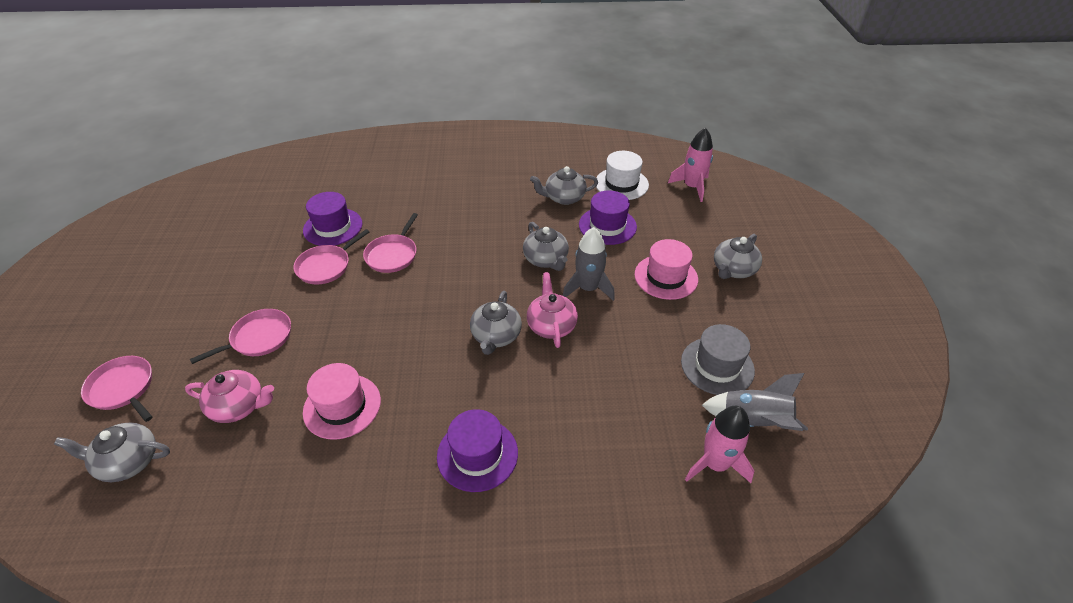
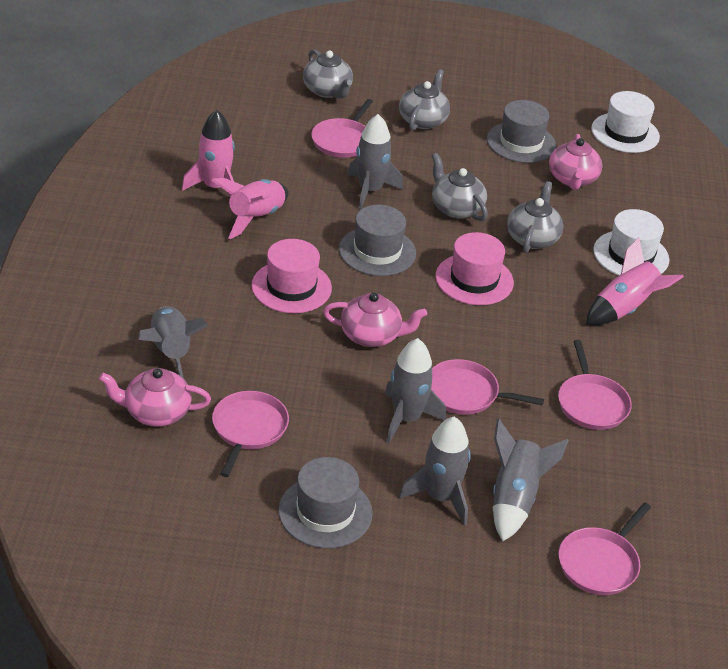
grey hat: [681,324,755,395] = 1 -> [278,457,373,548] [339,205,416,276] [487,100,556,163] = 3
grey rocket: [563,227,615,301] [702,373,808,431] = 2 -> [138,306,209,379] [348,114,403,210] [385,338,446,443] [399,417,471,526] [493,419,569,541] = 5
grey teapot: [54,423,170,482] [470,291,522,355] [523,222,569,271] [530,166,598,205] [714,234,762,279] = 5 -> [303,49,353,98] [399,69,450,131] [432,153,488,221] [507,181,563,253] = 4
pink pan: [81,356,153,422] [190,309,291,364] [294,229,369,285] [363,213,418,273] = 4 -> [212,391,289,477] [311,99,373,158] [431,359,544,415] [558,340,632,430] [559,502,651,595] = 5
pink rocket: [668,128,713,202] [685,406,754,483] = 2 -> [182,110,235,197] [211,178,289,239] [586,237,684,325] = 3
pink teapot: [185,370,274,423] [527,272,578,348] = 2 -> [99,368,211,426] [323,293,427,347] [549,134,602,190] = 3
purple hat: [303,192,363,246] [437,409,518,492] [579,190,637,245] = 3 -> none = 0
white hat: [596,151,649,200] = 1 -> [591,91,660,153] [593,209,669,276] = 2

